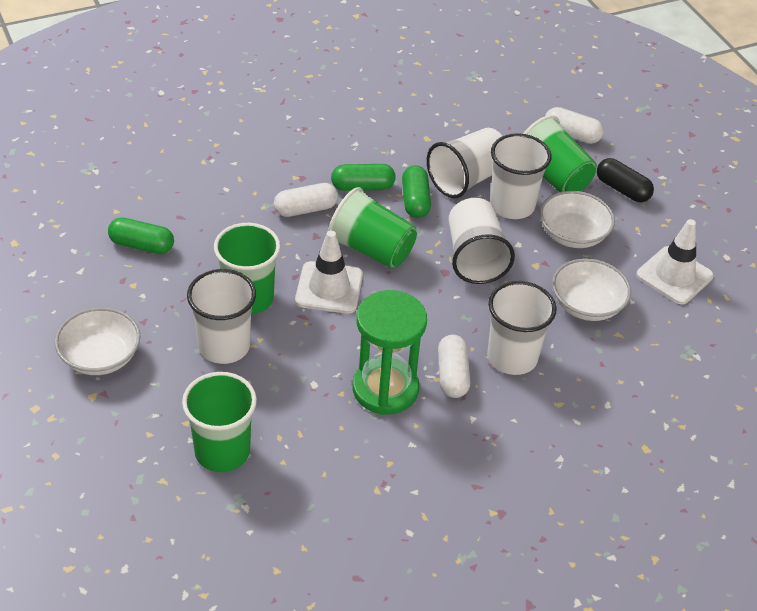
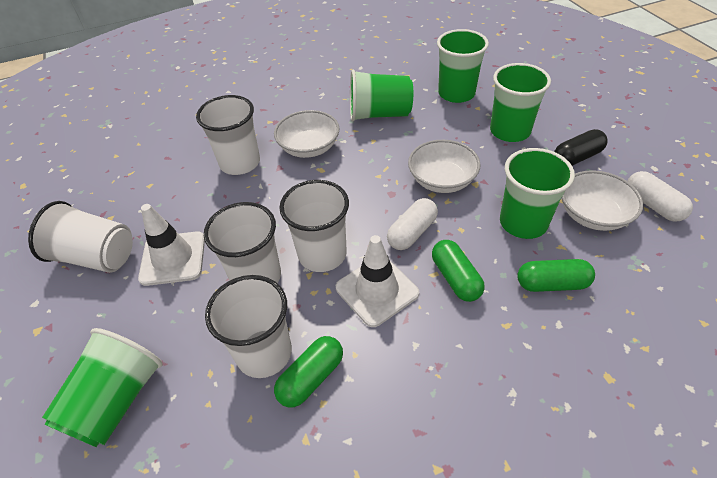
green cup: [182,372,257,472] [214,223,280,315] [328,187,417,269] [523,115,597,192] = 4 -> [42,328,162,447] [350,69,413,122] [437,29,489,103] [490,63,551,142] [500,148,575,239] = 5
green hourglass: [353,290,427,415] = 1 -> none = 0
white capsule: [274,183,338,217] [438,335,470,398] [545,107,604,144] = 3 -> [387,198,438,250] [628,171,693,222] = 2

